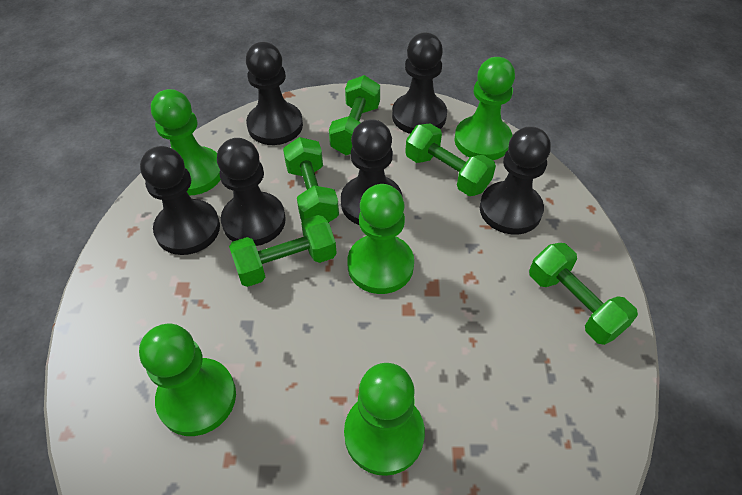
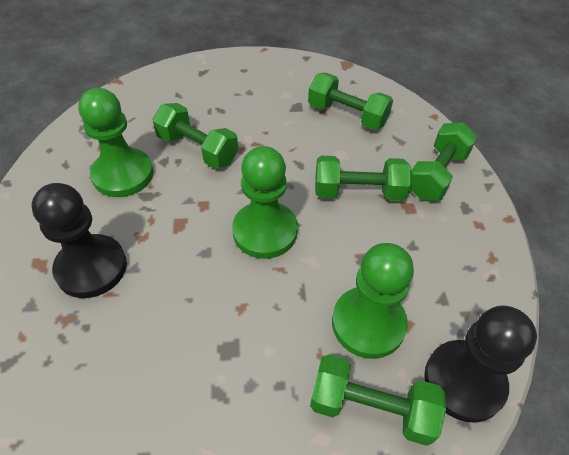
black pawn: [140,146,220,255] [217,138,286,246] [246,42,303,145] [341,119,402,225] [392,33,447,134] [480,126,551,235] = 6 -> [32,183,127,298] [424,305,537,423] = 2
green pawn: [139,324,236,436] [151,89,221,195] [344,363,425,476] [347,184,414,294] [454,57,515,160] = 5 -> [78,88,153,197] [232,146,298,259] [332,243,414,359] = 3

